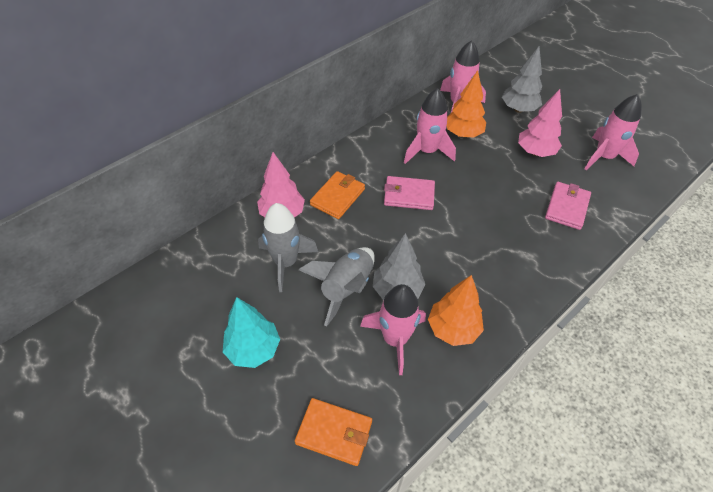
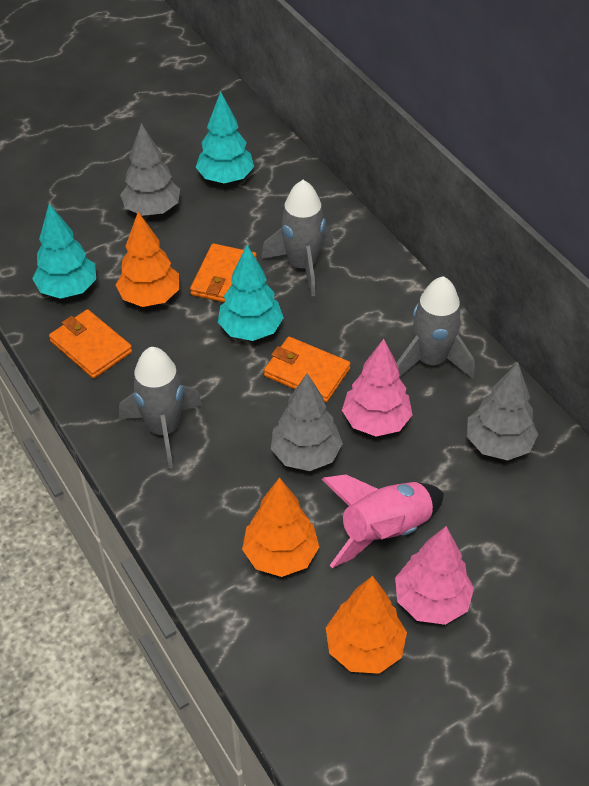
grey rocket: [258,203,318,292] [299,247,375,327] = 2 -> [119,347,202,469] [261,180,334,296] [397,276,475,378] = 3
grey tree: [373,233,426,300] [502,46,542,113] = 2 -> [120,123,180,216] [271,373,343,471] [467,363,538,460] = 3
orange tree: [428,275,484,346] [447,70,486,138] = 2 -> [116,212,179,307] [242,477,319,577] [326,576,407,674] = 3
orange wallet: [295,398,372,466] [310,171,365,219] = 2 -> [49,309,132,379] [190,244,257,303] [264,337,351,402] = 3
pink rocket: [360,284,426,375] [404,88,456,164] [440,40,486,112] [585,94,642,170] = 4 -> [322,475,444,568] = 1
pink wallet: [384,176,435,210] [545,182,591,230] = 2 -> none = 0
turquoise tree: [223,297,280,368] = 1 -> [32,204,96,299] [196,92,254,183] [218,245,284,341] = 3

